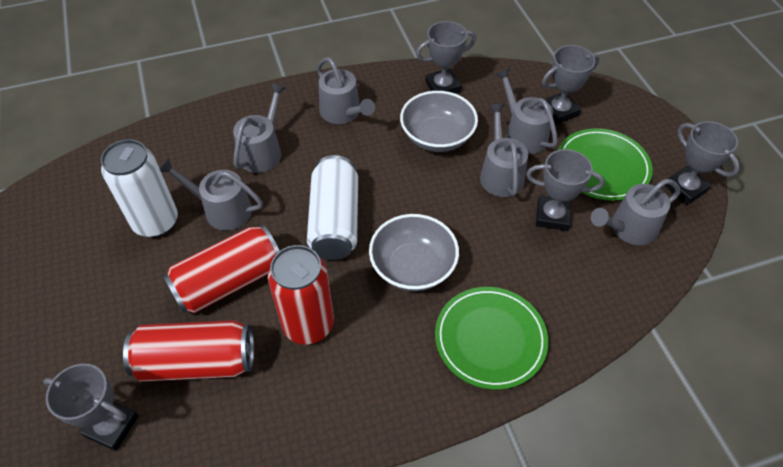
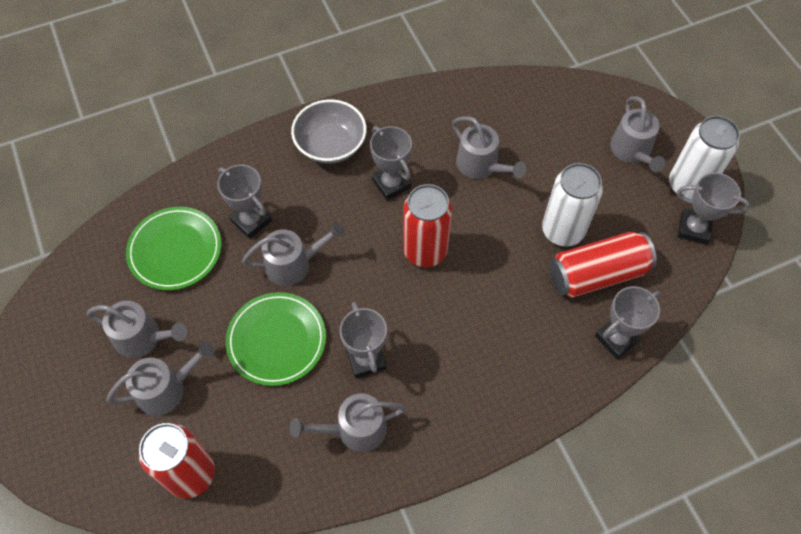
grey bowl: [369,214,459,291] [400,91,478,152] = 2 -> [291,100,367,164] = 1

